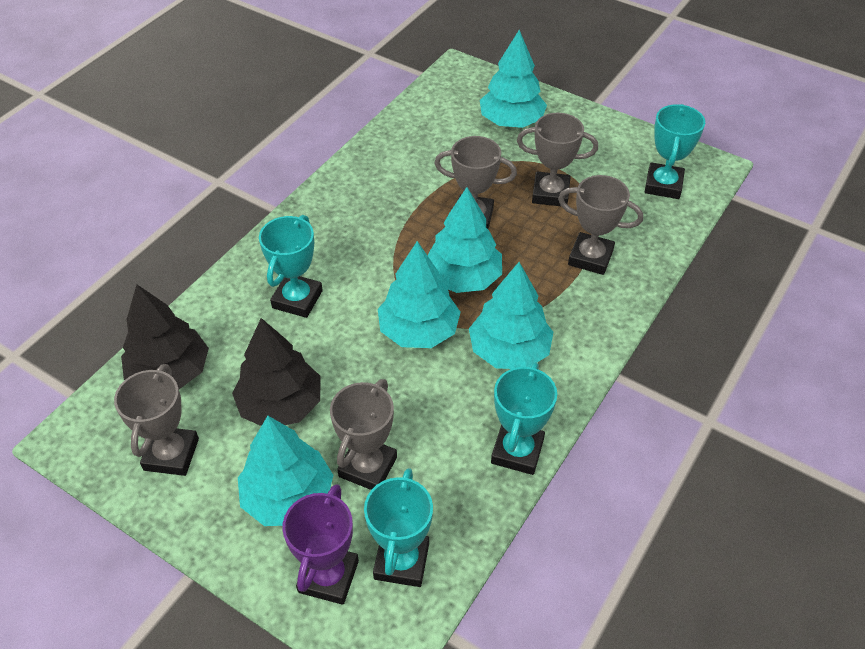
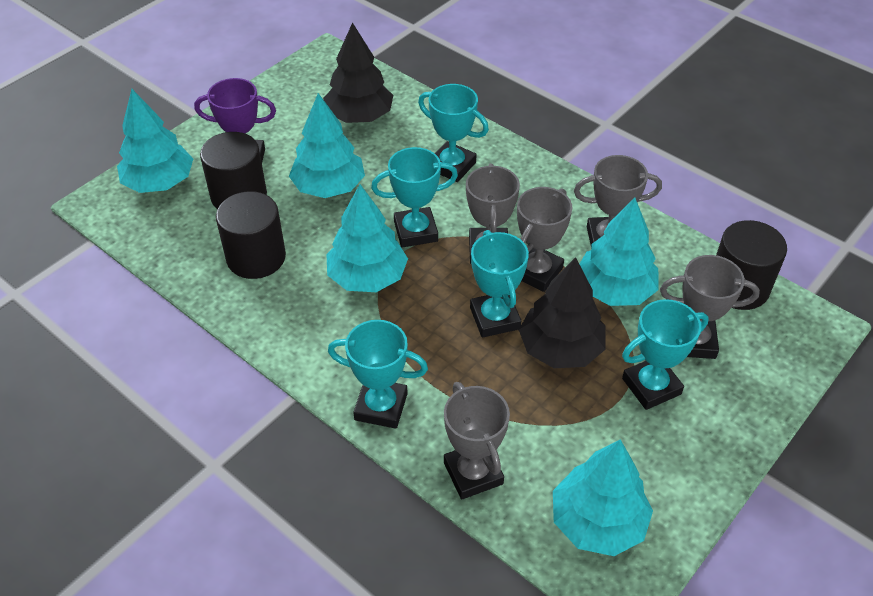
black cylinder: none = 0 -> [200,132,267,209] [216,191,286,279] [716,220,787,310] = 3
turquoise trophy: [259,215,323,318] [364,468,433,587] [491,362,557,475] [645,104,705,199] = 4 -> [328,320,428,429] [371,147,458,247] [418,84,489,182] [470,230,529,338] [622,299,709,410] = 5

